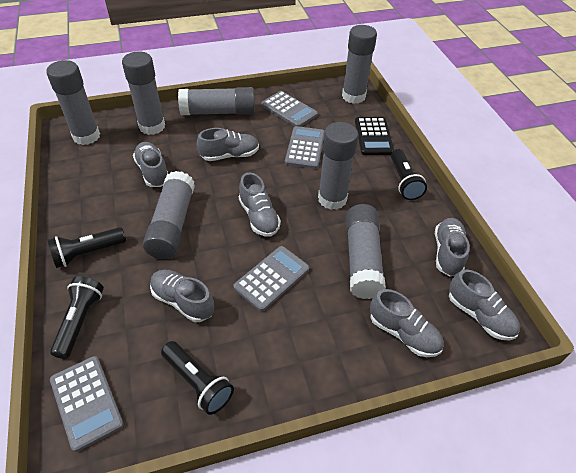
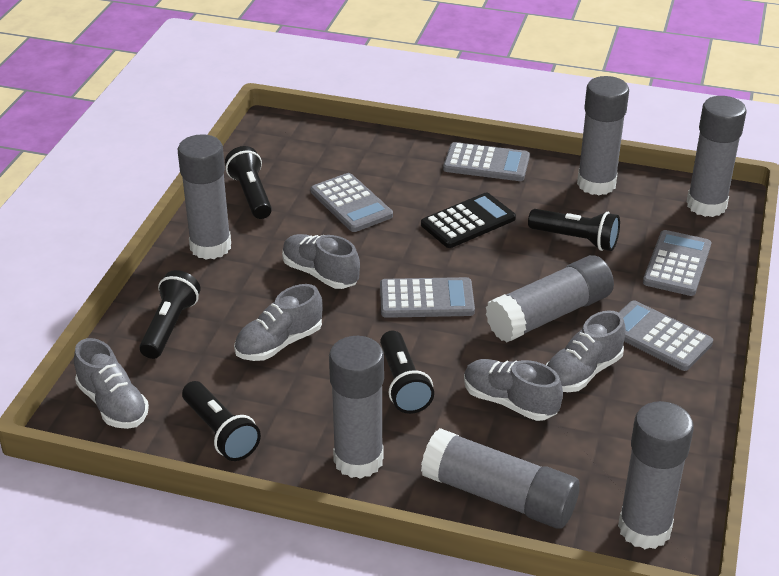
black flashlight: [47,227,126,268] [50,276,104,359] [161,341,234,415] [391,149,427,200] = 4 -> [139,270,201,359] [182,381,261,461] [225,146,272,219] [380,331,434,414] [528,209,620,251] = 5
grey calculator: [50,356,124,452] [233,246,309,312] [261,91,318,127] [285,126,325,169] = 4 -> [310,173,393,232] [380,277,475,318] [443,142,530,181] [619,300,713,371] [643,230,711,296] = 5
grey shoe: [133,142,168,187] [150,270,214,322] [197,128,259,161] [239,172,281,237] [370,289,444,357] [435,218,470,276] [449,269,520,341] = 7 -> [74,338,149,429] [234,284,322,361] [282,234,360,289] [464,359,563,421] [546,310,626,392] = 5

